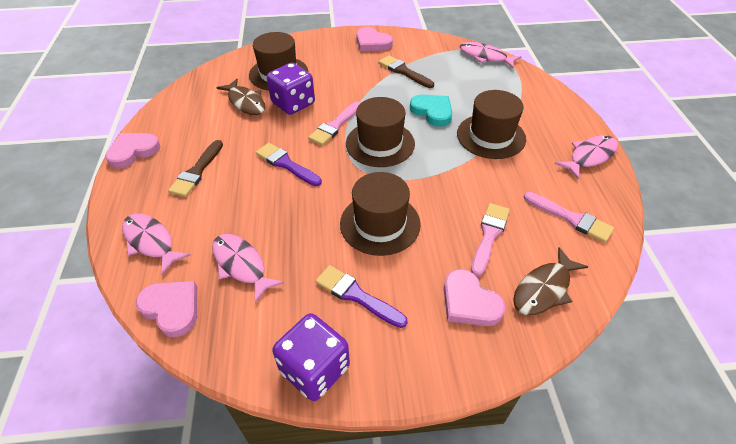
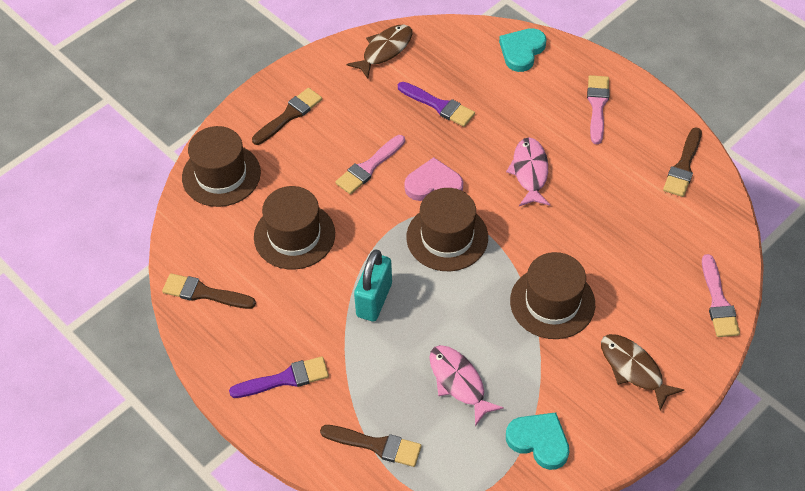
brown brush: [168,140,223,197] [379,55,434,88] = 2 -> [162,273,256,309] [252,88,322,145] [320,425,422,467] [663,127,702,197] = 4
pink fish: [122,214,191,275] [212,234,284,303] [460,42,522,69] [555,135,618,179] = 4 -> [429,345,504,426] [506,137,550,206] = 2
pink heart: [105,133,160,169] [136,281,197,337] [356,27,393,51] [444,269,505,326] = 4 -> [404,157,463,201] = 1
purple dice: [267,63,315,115] [272,313,350,401] = 2 -> none = 0
turquoise heart: [410,94,452,127] = 1 -> [499,28,546,72] [506,412,569,470] = 2
turquoise padlock: none = 0 -> [354,250,392,321] = 1

